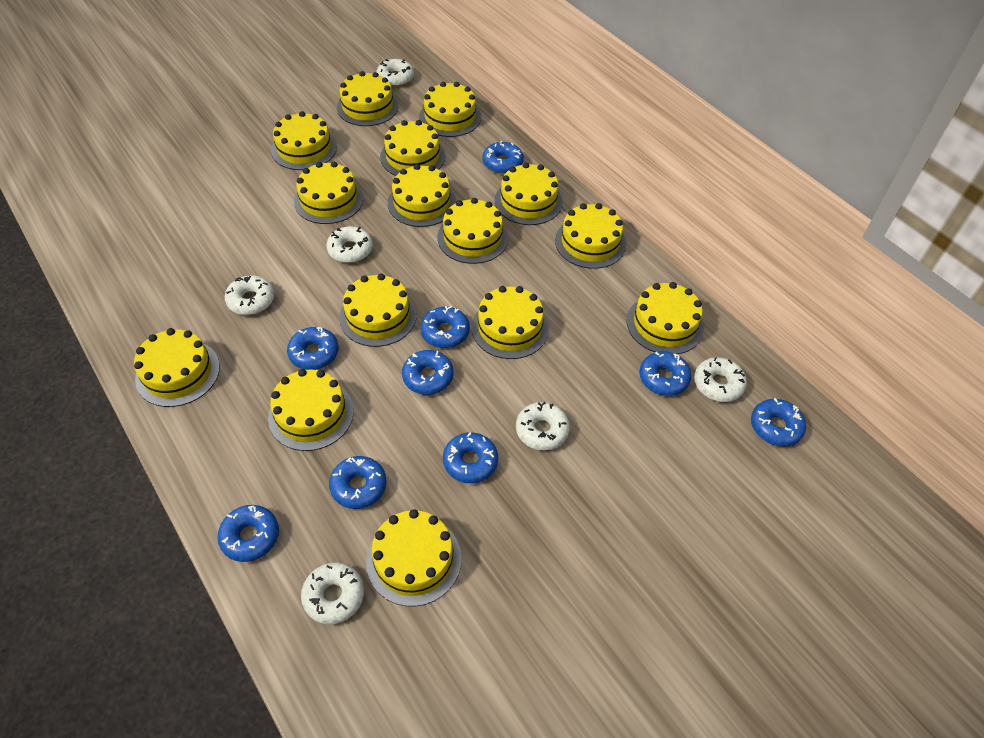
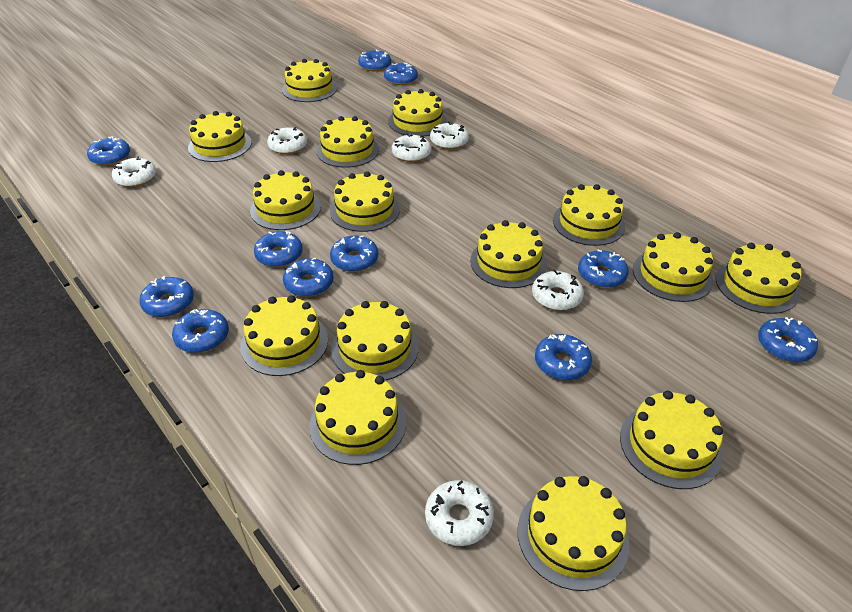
blue donut: [217,505,279,562] [287,327,339,370] [329,456,387,509] [402,350,453,395] [420,306,470,348] [443,432,498,483] [482,141,524,174] [639,351,691,396] [751,398,806,447] = 9 -> [87,137,130,165] [139,276,194,317] [172,309,229,353] [254,231,303,267] [283,258,334,297] [330,235,378,272] [358,49,391,71] [384,62,418,85] [535,334,592,380] [578,250,629,288] [758,317,818,362] = 11

